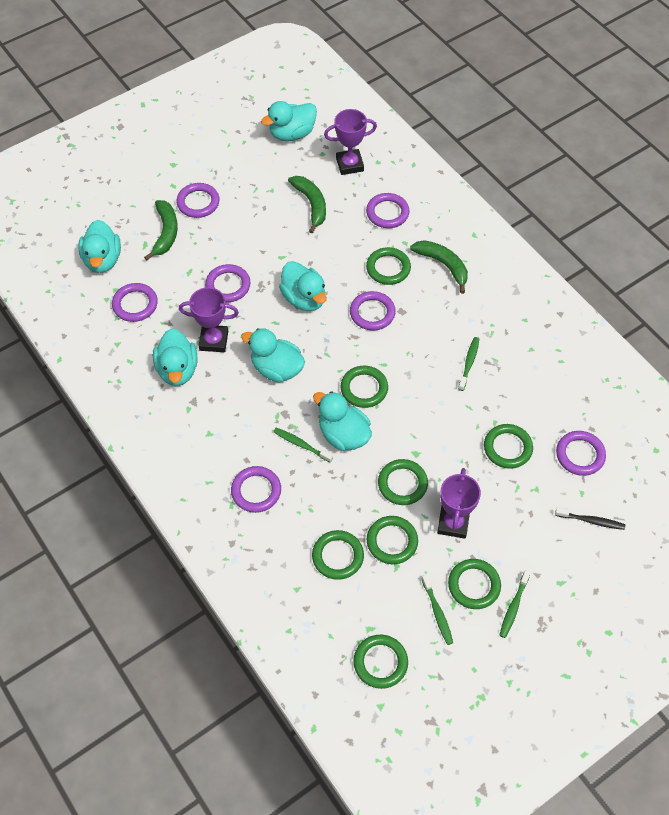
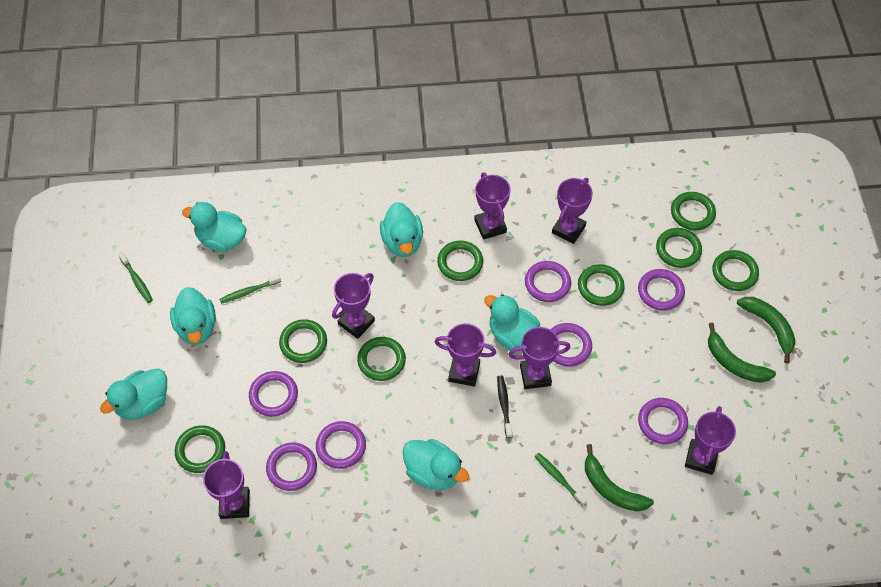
green toothbrush: [273,428,333,462] [422,575,453,645] [458,337,479,391] [500,570,531,638] = 4 -> [118,252,153,303] [219,274,281,304] [534,453,587,506] = 3
purple trophy: [179,287,239,352] [324,109,377,175] [437,468,481,539] = 3 -> [203,451,250,519] [332,273,375,339] [435,323,496,386] [474,172,511,240] [508,327,571,389] [552,178,593,244] [685,406,736,475] = 7

